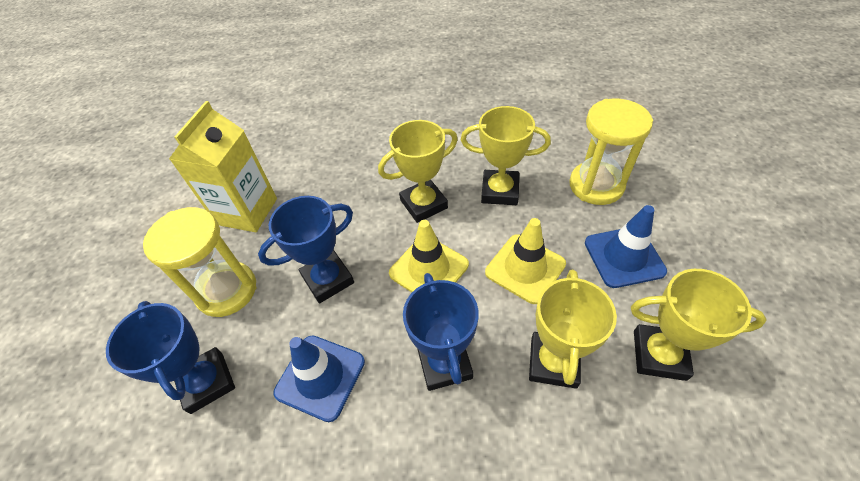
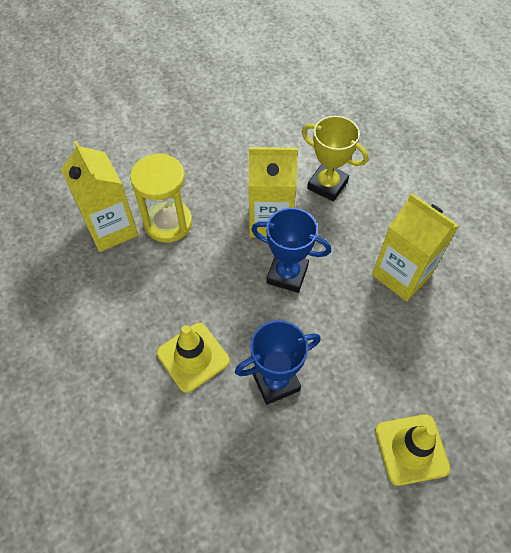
blue traffic cone: [274,335,365,422] [585,205,667,288] = 2 -> none = 0
blue trophy: [106,301,235,414] [258,196,354,303] [403,273,479,391] = 3 -> [235,320,321,405] [251,208,331,293] = 2
yellow carton: [169,101,277,232] = 1 -> [61,141,138,252] [249,147,298,238] [372,193,459,302] = 3
yellow hourglass: [143,207,256,317] [569,98,653,205] = 2 -> [130,153,192,243] = 1
yellow trophy: [378,120,458,223] [461,106,551,205] [529,269,617,389] [631,269,767,381] = 4 -> [302,116,369,202] = 1

